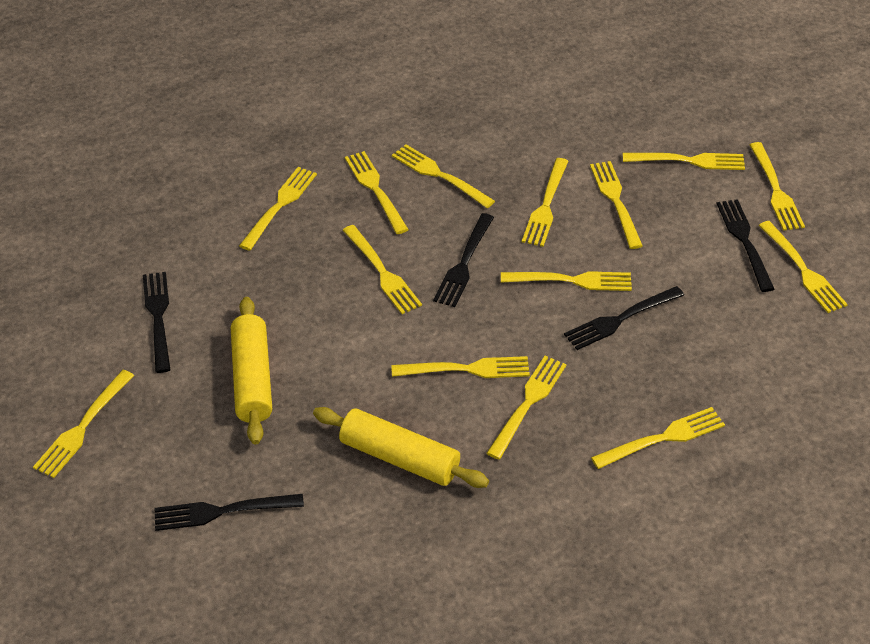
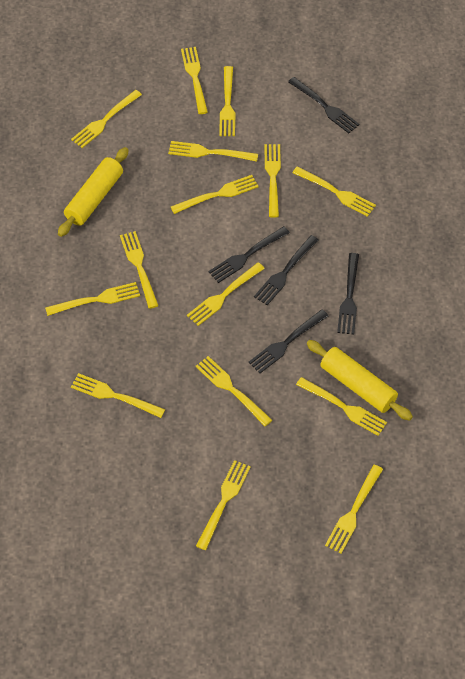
yellow fork: [33,370,134,478] [239,167,317,251] [343,225,422,314] [345,151,409,234] [391,356,530,378] [392,144,495,208] [487,356,567,459] [501,271,632,291] [522,158,568,247] [590,161,643,249] [591,407,725,469] [623,153,745,170] [750,142,805,231] [759,221,848,313] = 14 -> [45,282,140,316] [71,90,142,148] [71,373,165,418] [120,231,159,309] [168,141,258,162] [171,175,259,214] [181,47,208,114] [187,262,265,326] [196,356,272,426] [196,460,251,550] [219,66,235,136] [264,144,281,218] [292,166,376,217] [296,377,387,436] [325,465,383,553] = 15

